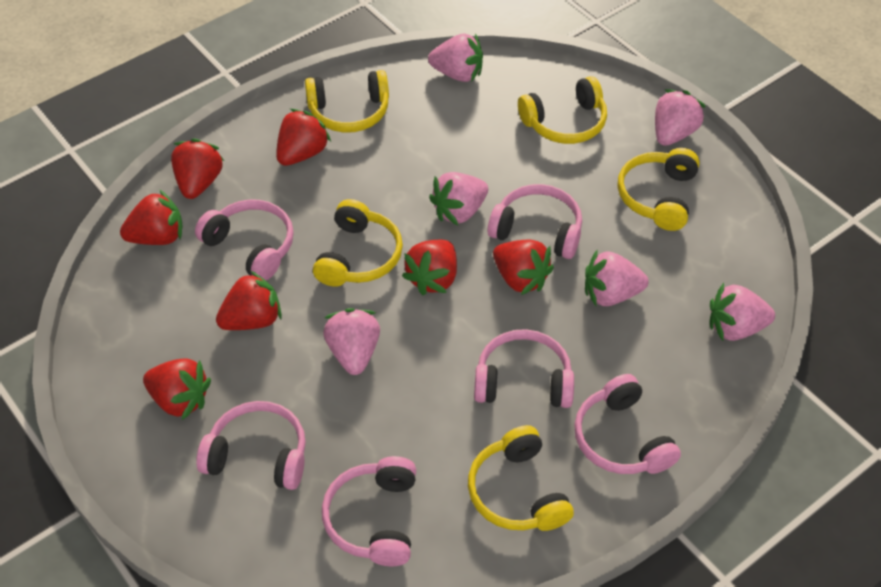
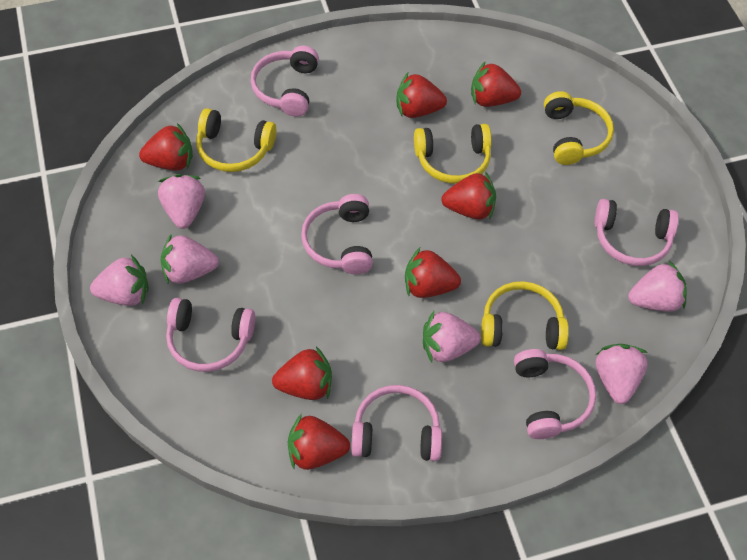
yellow headphones: [305,70,389,133] [313,199,403,287] [468,425,574,531] [518,76,607,144] [618,148,700,231] = 5 -> [196,108,276,172] [414,124,492,184] [481,281,569,350] [544,91,614,165] = 4

